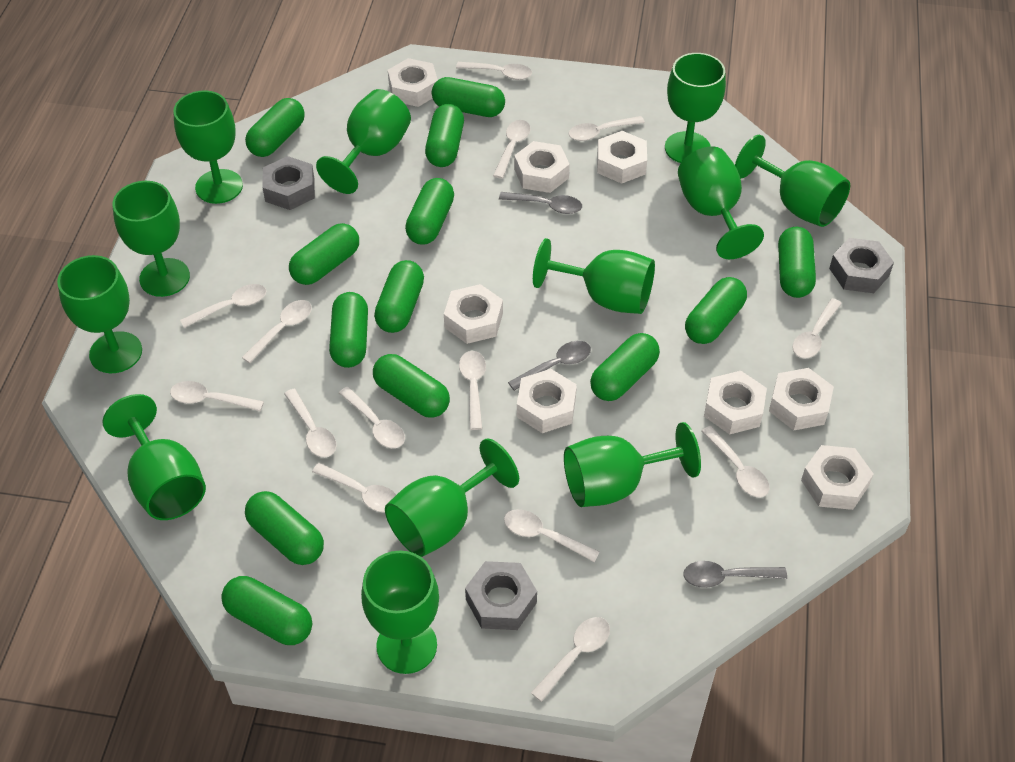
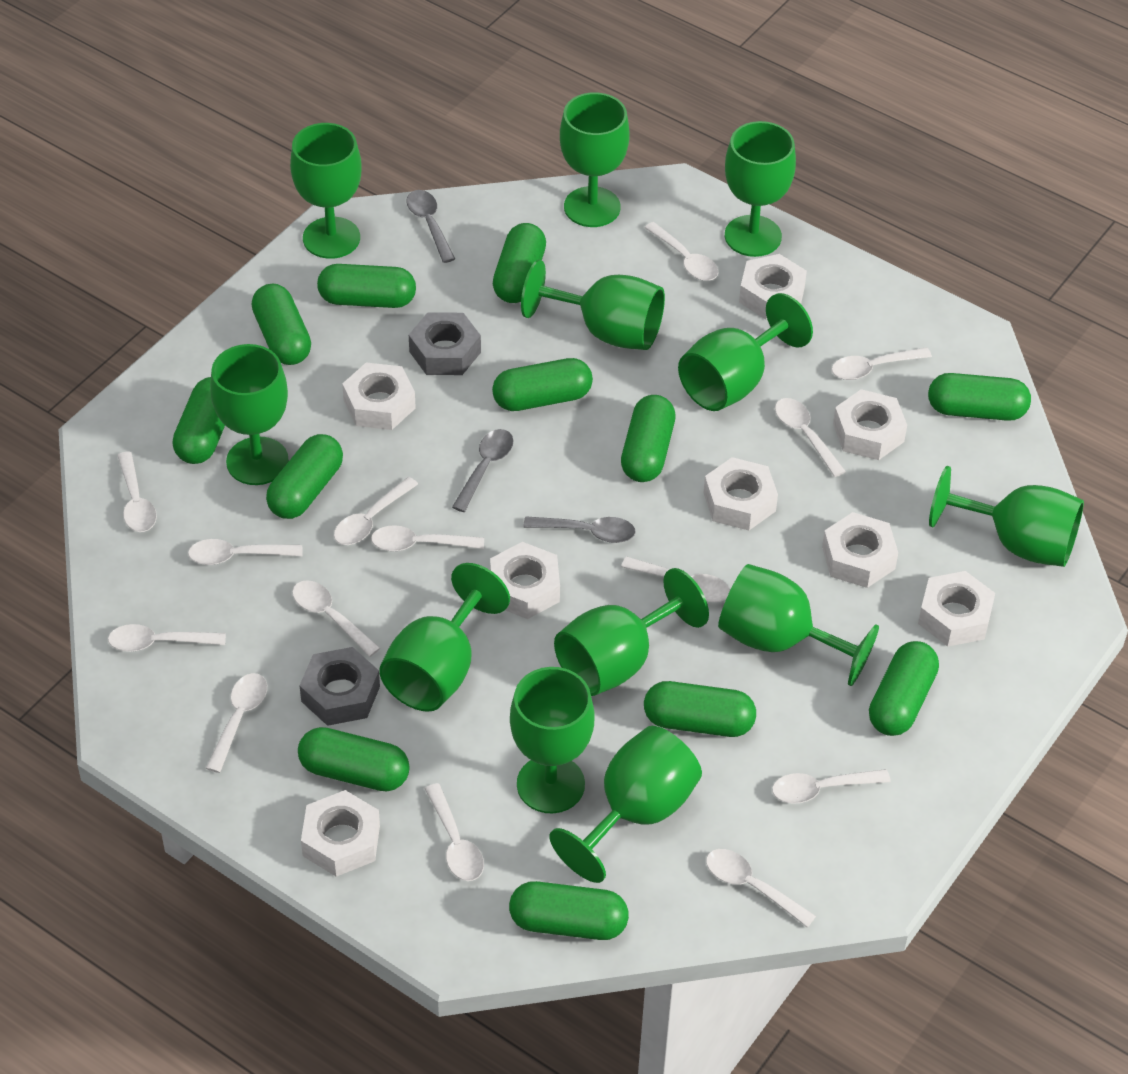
green capsule: [221,576,312,645] [245,98,305,157] [245,491,324,565] [289,223,359,285] [329,292,368,368] [373,354,450,418] [374,260,424,333] [405,178,454,245] [425,104,464,167] [432,77,505,117] [590,333,660,401] [685,277,747,344] [778,227,816,298] = 13 -> [172,377,225,464] [252,284,311,365] [266,434,343,519] [298,727,410,791] [317,264,416,308] [492,358,593,411] [493,223,546,303] [509,881,629,940] [621,395,675,482] [644,681,756,737] [869,641,939,736] [928,373,1031,421] = 12
grey nut: [262,156,315,210] [465,561,537,630] [829,238,894,293] = 3 -> [299,647,380,726] [409,312,481,375] = 2

